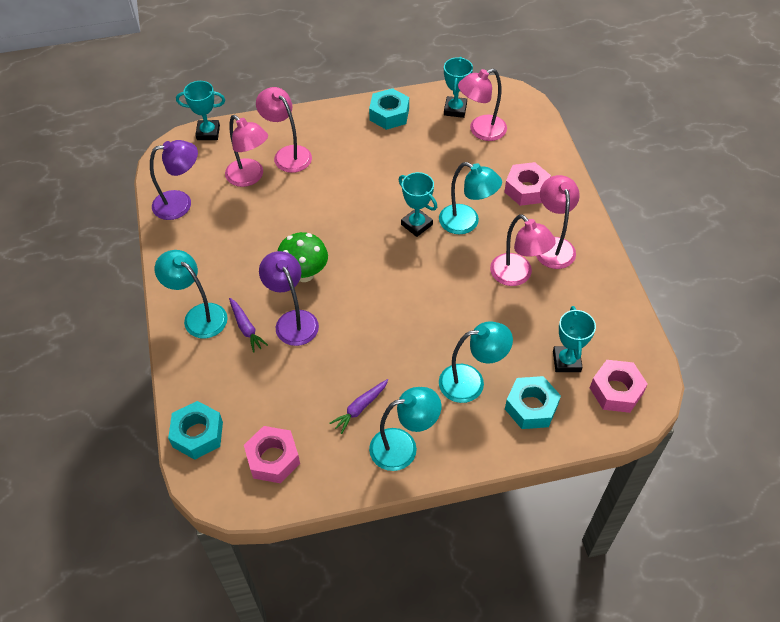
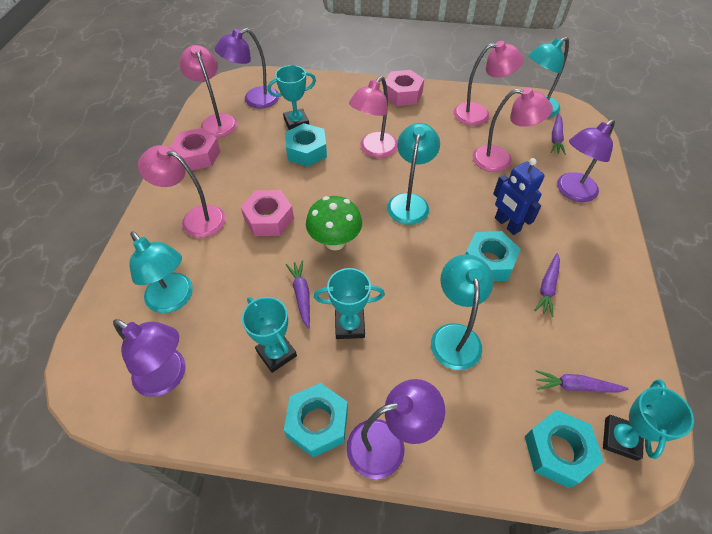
blue robot: none = 0 -> [493,158,545,235] = 1
purple carrot: [229,298,268,353] [329,379,388,434] = 2 -> [286,261,310,329] [534,253,560,317] [535,370,628,393] [551,113,566,155] = 4
purple lamp: [150,140,198,220] [259,251,319,346] = 2 -> [113,319,186,397] [215,28,279,109] [347,379,445,479] [557,119,615,202] = 4
turquoise nut: [168,401,223,460] [369,88,409,130] [505,376,561,429] = 3 -> [284,383,348,458] [285,123,327,167] [466,231,521,281] [525,410,604,488] = 4

